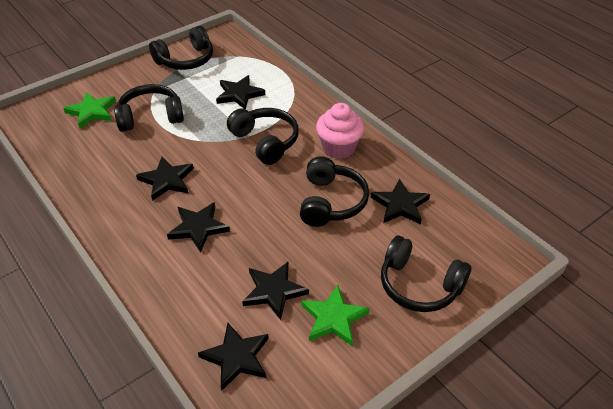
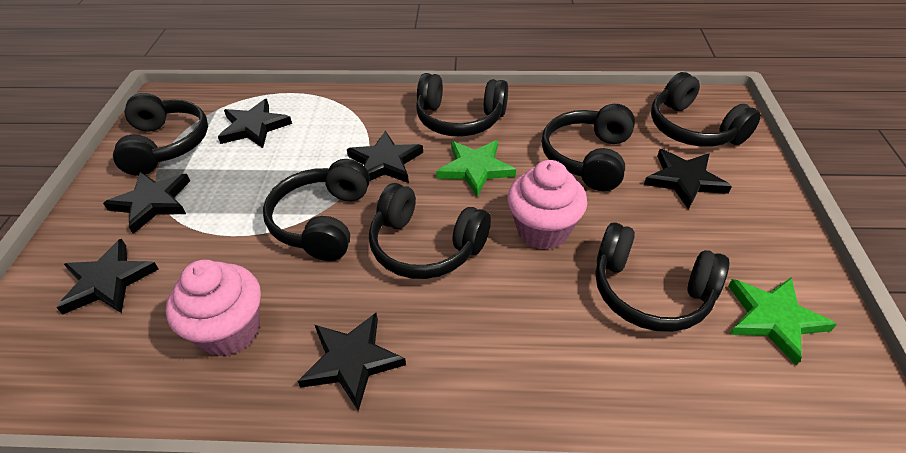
black headphones: [114,84,184,132] [149,26,213,70] [227,108,299,165] [300,156,369,227] [381,236,471,312] = 5 -> [113,93,208,176] [263,159,370,261] [369,183,491,279] [416,73,508,136] [541,104,635,191] [596,222,729,332] [651,72,761,147] = 7
pink cupcake: [316,103,364,159] = 1 -> [166,259,261,356] [507,160,587,250] = 2

